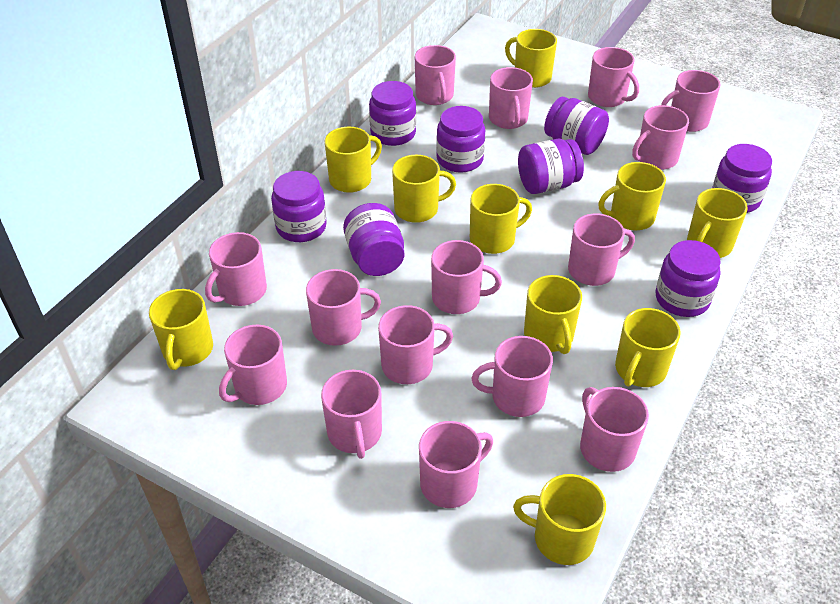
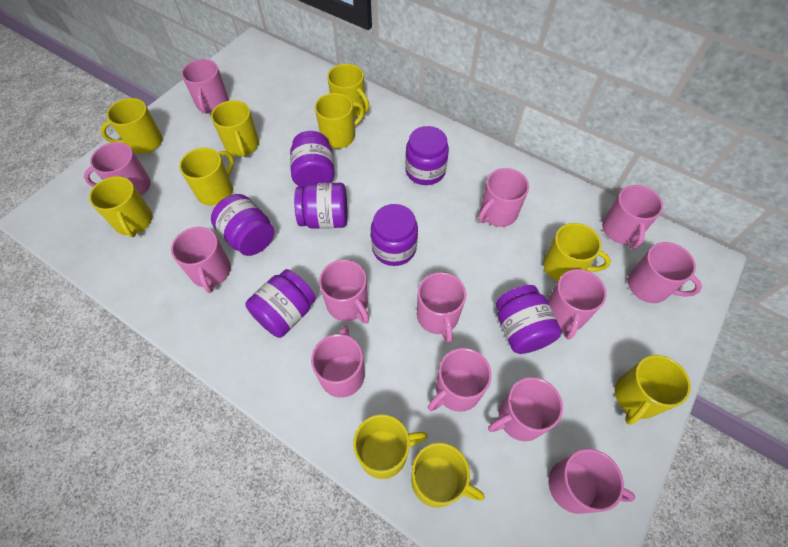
pink mug: [205,232,267,306] [219,325,287,405] [306,269,381,346] [321,370,382,459] [378,305,453,384] [415,45,456,105] [419,421,493,508] [431,240,502,314] [471,336,553,417] [489,67,533,129] [568,214,635,286] [580,387,649,472] [588,47,639,107] [632,105,689,170] [661,70,720,132] = 15 -> [84,142,151,196] [171,227,231,293] [181,59,229,114] [311,325,365,397] [319,260,369,323] [417,272,466,343] [428,348,492,412] [478,168,529,227] [488,377,563,441] [547,269,607,340] [549,449,635,514] [602,185,663,249] [628,242,702,303] = 13
purple jar: [271,171,327,242] [343,203,405,276] [369,81,416,146] [436,106,485,173] [518,139,584,194] [544,97,609,155] [655,240,721,317] [712,144,772,213] = 8 -> [211,194,274,256] [246,269,316,338] [290,131,335,187] [294,183,347,229] [371,204,418,266] [405,126,449,185] [496,285,562,354] = 7

